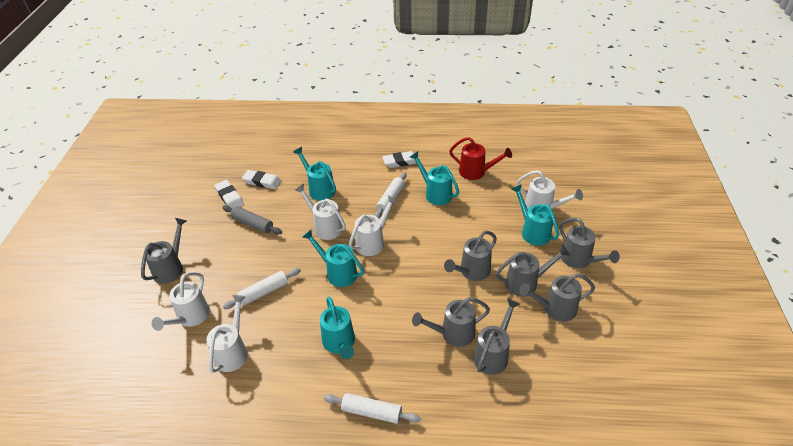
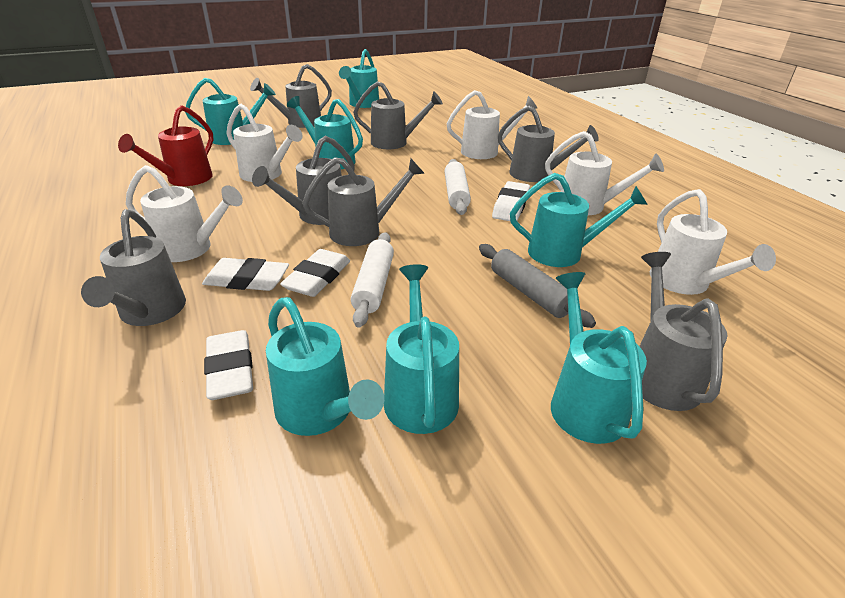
turquoise watering can: [293,147,336,201] [302,230,364,287] [320,297,355,359] [410,152,459,205] [512,184,559,246] = 5 -> [185,78,276,145] [266,297,384,436] [287,96,363,169] [339,49,379,108] [384,264,459,434] [510,173,648,267] [551,272,647,444] = 7
white eraser: [214,180,244,209] [242,170,281,189] [382,151,416,168] = 3 -> [202,258,289,291] [204,330,253,400] [280,249,350,297] [492,181,530,221] = 4
white rolling pin: [223,268,301,309] [324,393,420,424] [374,172,407,218] = 3 -> [351,232,394,328] [444,159,471,215] = 2

